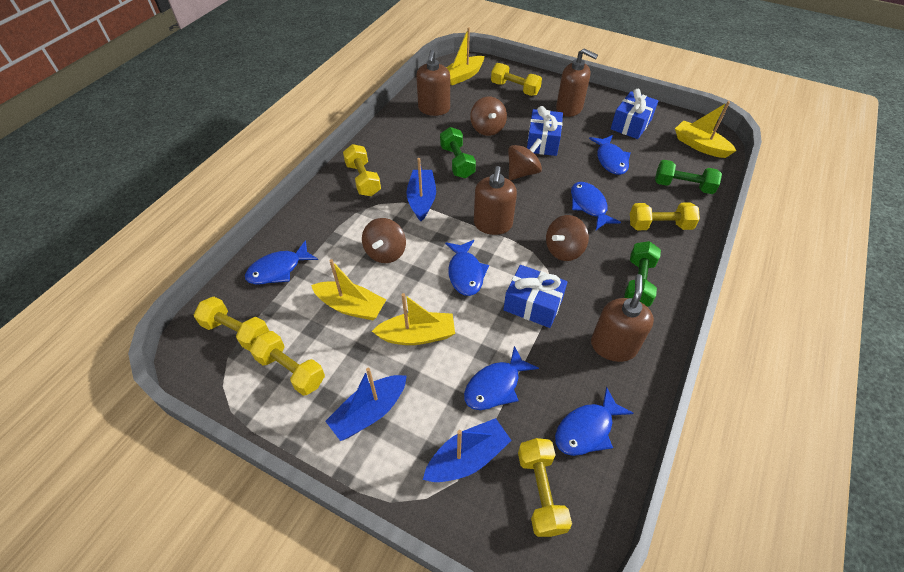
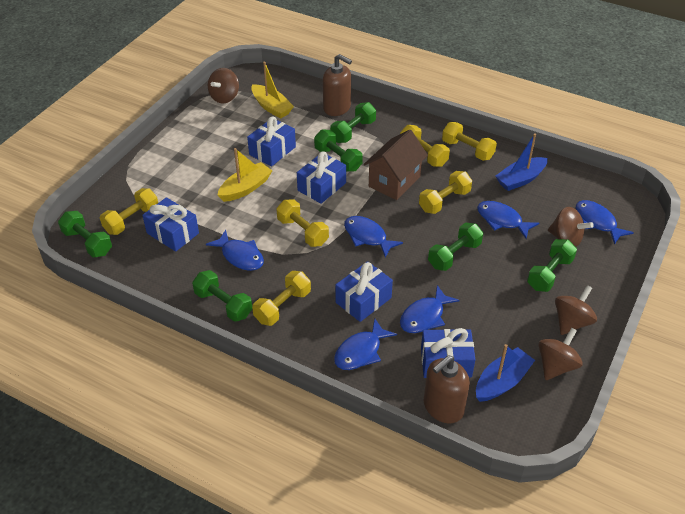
blue boat: [325,368,407,441] [406,158,436,221] [423,418,512,482] = 3 -> [476,344,535,402] [495,133,548,191] = 2
blue gift: [504,265,568,328] [527,106,563,156] [611,89,658,139] = 3 -> [142,197,199,252] [247,117,296,166] [297,152,346,204] [335,261,393,322] [421,328,475,378] = 5
brown house: none = 0 -> [364,129,428,200] = 1
brown soap dispenser: [416,50,450,116] [474,166,517,235] [556,48,598,117] [591,274,654,362] = 4 -> [323,54,352,116] [424,355,470,424] = 2
green dumbbell: [440,127,476,178] [624,241,661,306] [655,160,722,194] = 3 -> [58,211,112,257] [192,270,252,322] [314,129,363,171] [330,102,376,143] [428,222,483,271] [527,239,577,292] = 6
yellow boat: [311,259,386,320] [372,293,455,345] [446,27,484,85] [675,101,737,158] = 4 -> [218,148,272,202] [251,62,294,119] = 2

